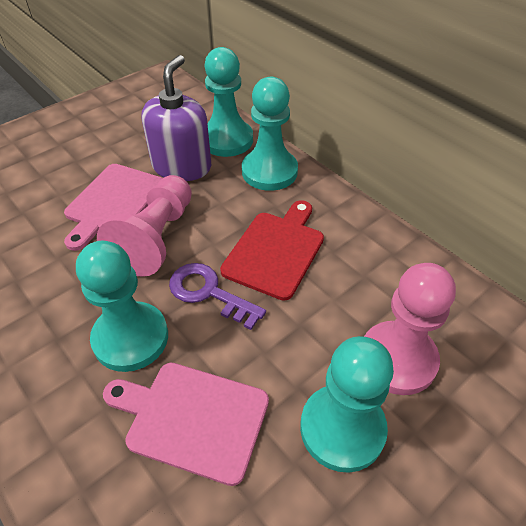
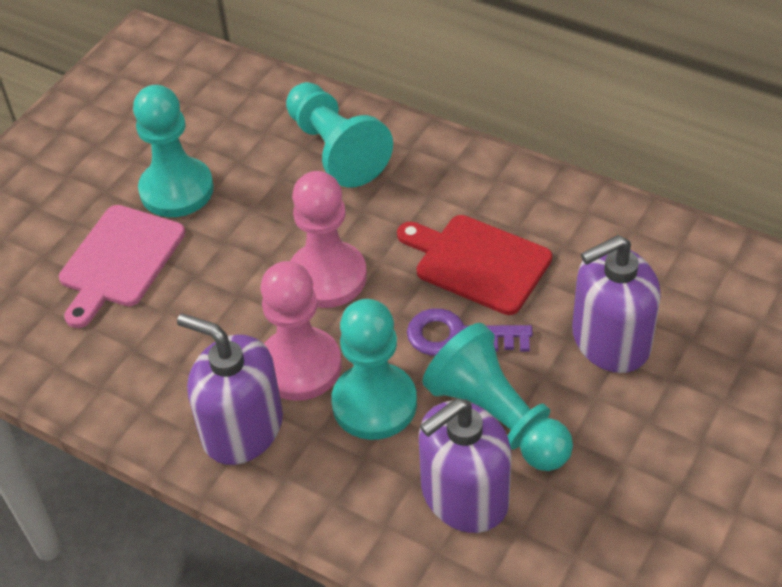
pink cutting board: [64,164,163,251] [103,363,269,486] = 2 -> [59,205,185,328] = 1
purple soap dispenser: [142,55,211,181] = 1 -> [177,313,283,465] [419,398,512,533] [572,235,661,373] = 3

